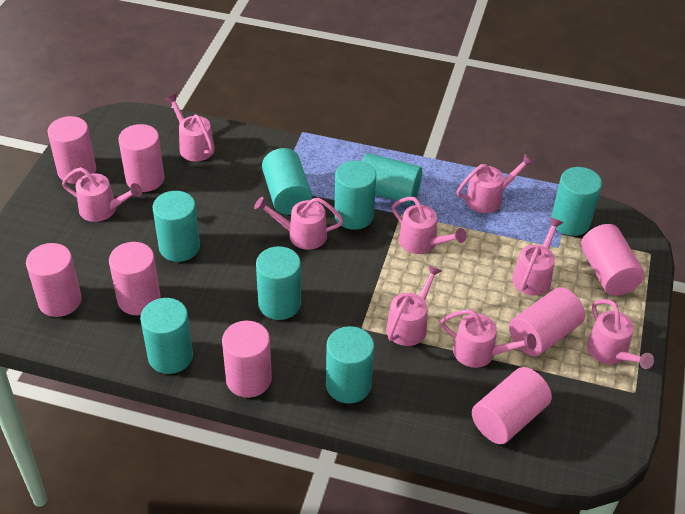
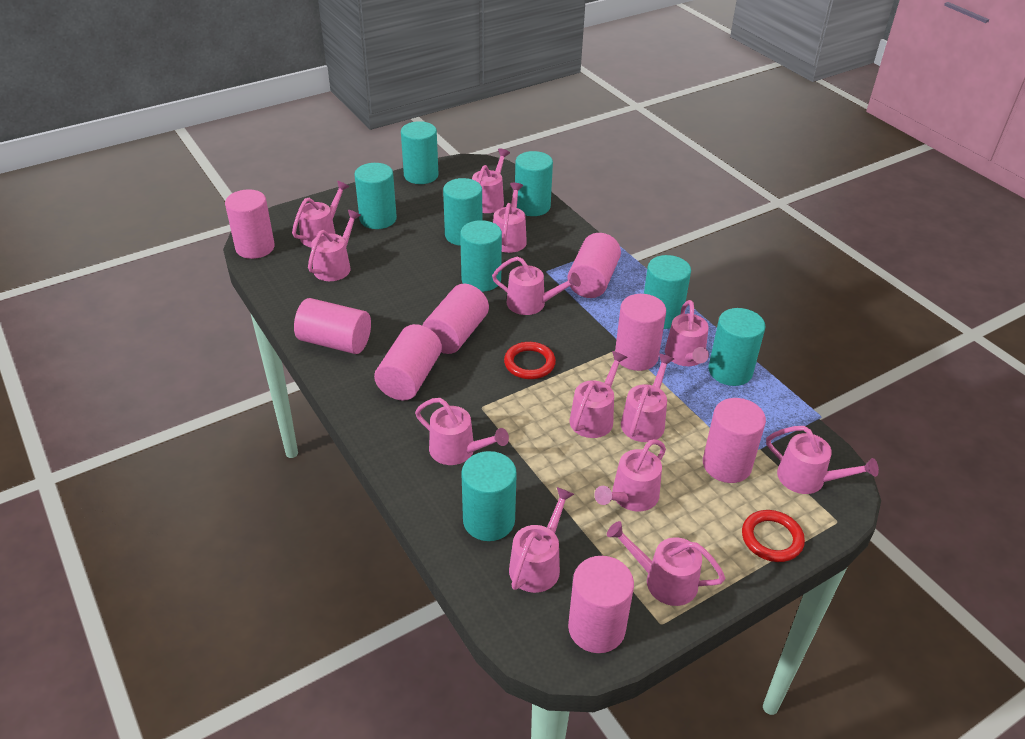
pink watering can: [62,167,142,222] [165,94,215,161] [254,197,344,250] [386,265,442,346] [392,197,467,254] [440,309,536,368] [457,154,534,213] [512,217,563,296] [587,299,654,369] = 9 -> [292,181,349,247] [308,210,361,281] [415,398,509,465] [472,148,510,213] [492,256,581,315] [493,183,527,253] [509,487,574,593] [569,351,628,438] [594,439,666,512] [607,521,725,606] [621,354,674,442] [665,300,709,366] [766,426,879,494] = 13
red ring: none = 0 -> [504,342,556,379] [742,510,805,562] = 2

